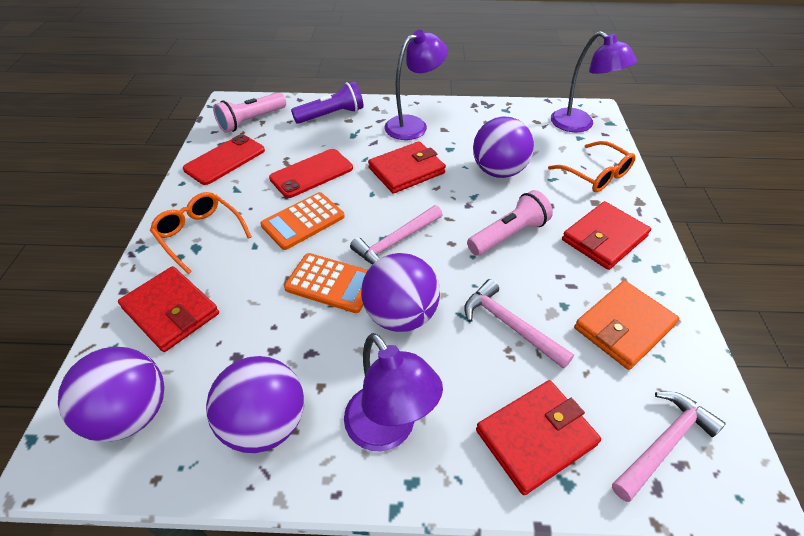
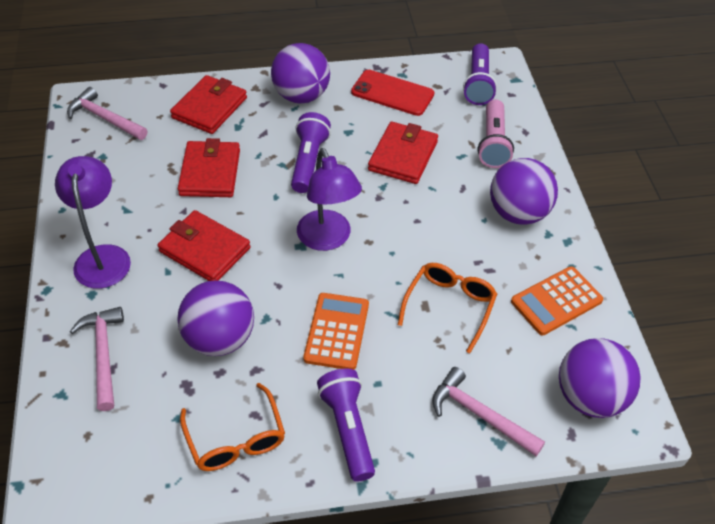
orange wallet: [574,280,679,370] = 1 -> none = 0
pink flashlight: [213,92,286,133] [467,190,553,256] = 2 -> [478,100,514,168] = 1
purple flashlight: [291,81,363,124] = 1 -> [291,112,331,193] [317,368,375,482] [463,43,497,105] = 3
purple lamp: [344,333,443,452] [384,30,448,140] [551,31,637,133] = 3 -> [55,156,131,289] [297,148,362,251] = 2
red phone: [183,134,265,185] [269,149,353,198] = 2 -> [351,70,434,116] = 1

